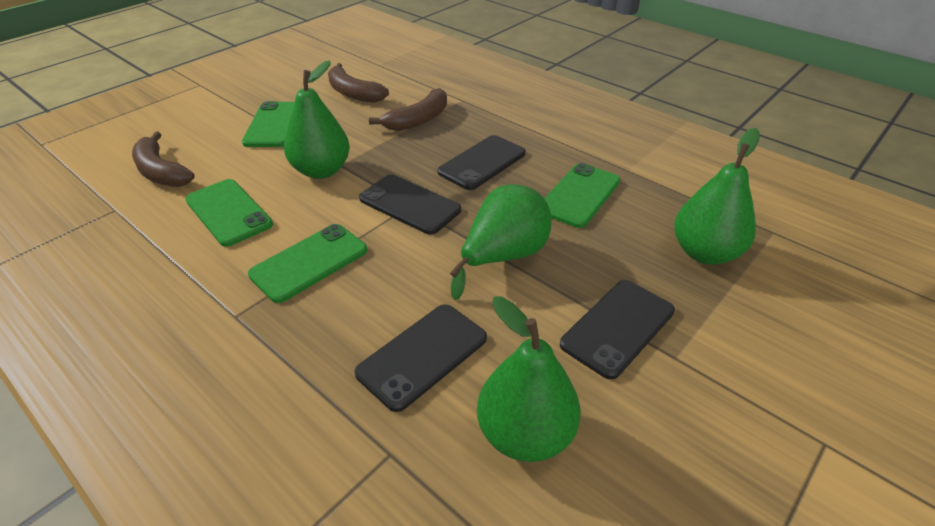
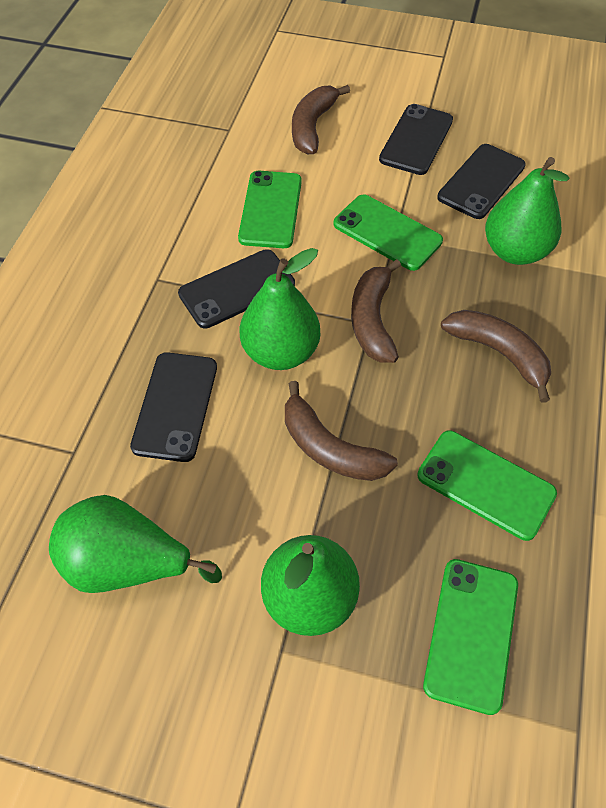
brown banana: [132,132,195,187] [328,63,389,103] [369,88,447,131] = 3 -> [285,381,398,481] [292,85,350,154] [351,259,401,363] [441,310,551,403] = 4

